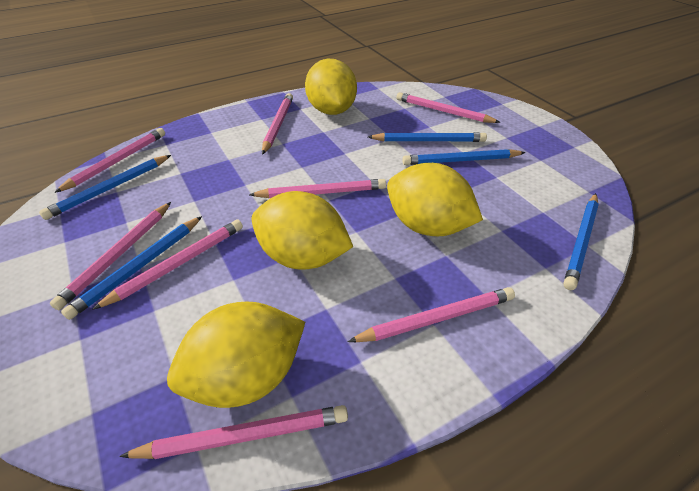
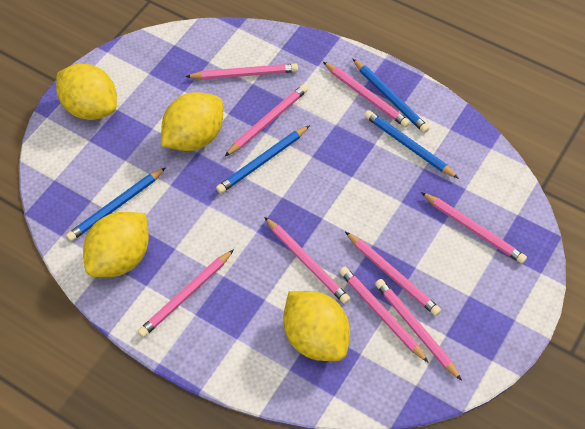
blue pencil: [39,155,171,220] [61,216,202,320] [368,133,487,142] [402,149,526,165] [563,193,599,290] = 5 -> [66,167,166,241] [216,125,310,194] [353,59,429,133] [364,110,459,179] = 4
pink pencil: [50,202,171,310] [54,128,165,193] [92,219,243,310] [119,405,348,459] [249,179,386,198] [262,93,293,155] [348,287,515,342] [396,92,501,123] = 8 -> [138,249,234,337] [185,64,298,80] [225,84,308,156] [264,217,350,304] [323,62,410,127] [339,267,429,363] [345,232,441,316] [375,279,462,381] [421,192,527,264] = 9

